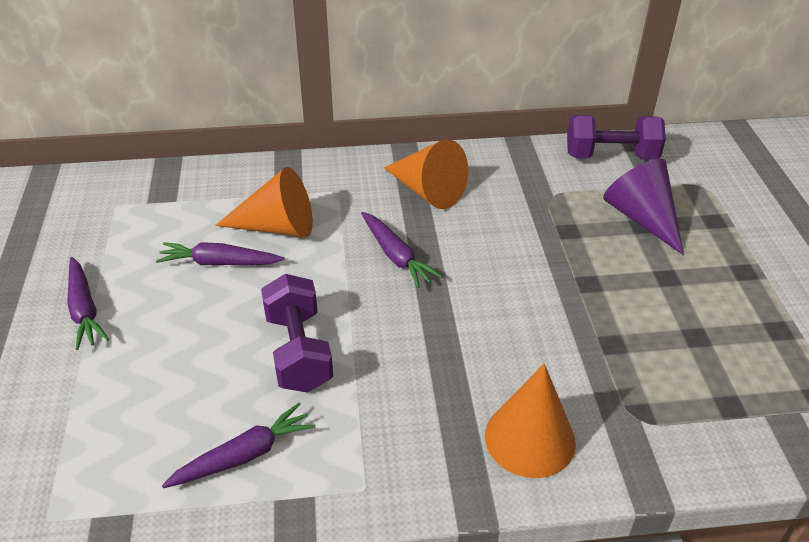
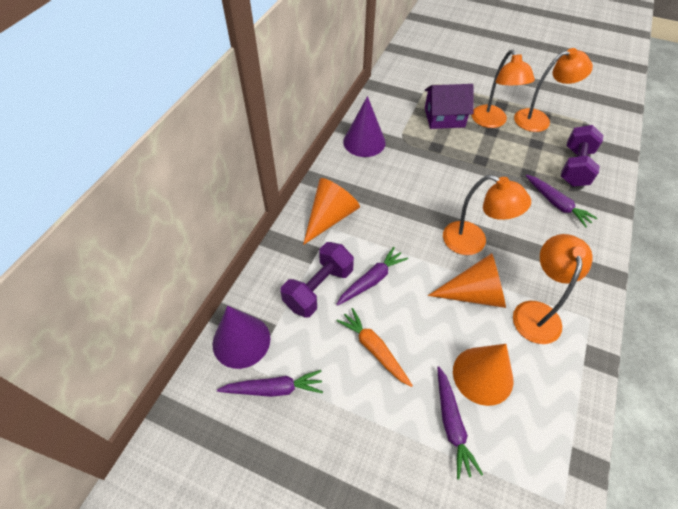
orange carrot: none = 0 -> [336,308,413,387] = 1
orange lamp: none = 0 -> [443,175,531,255] [472,50,535,128] [513,234,593,344] [514,48,593,132] = 4
purple cone: [603,159,684,255] = 1 -> [212,306,270,369] [343,96,386,157] = 2
purple house: none = 0 -> [425,84,473,129] = 1

